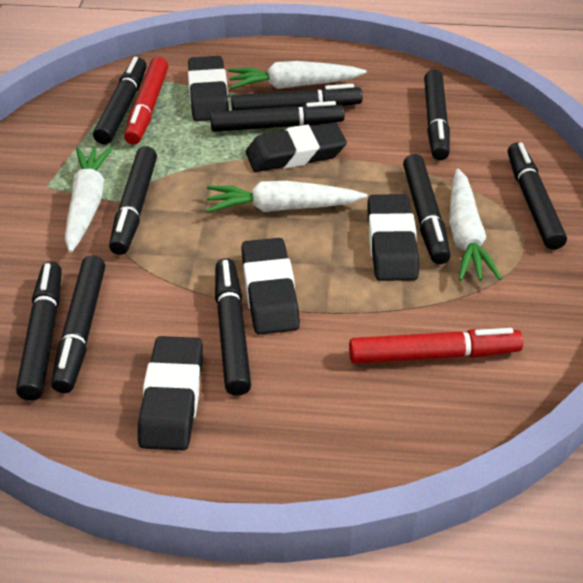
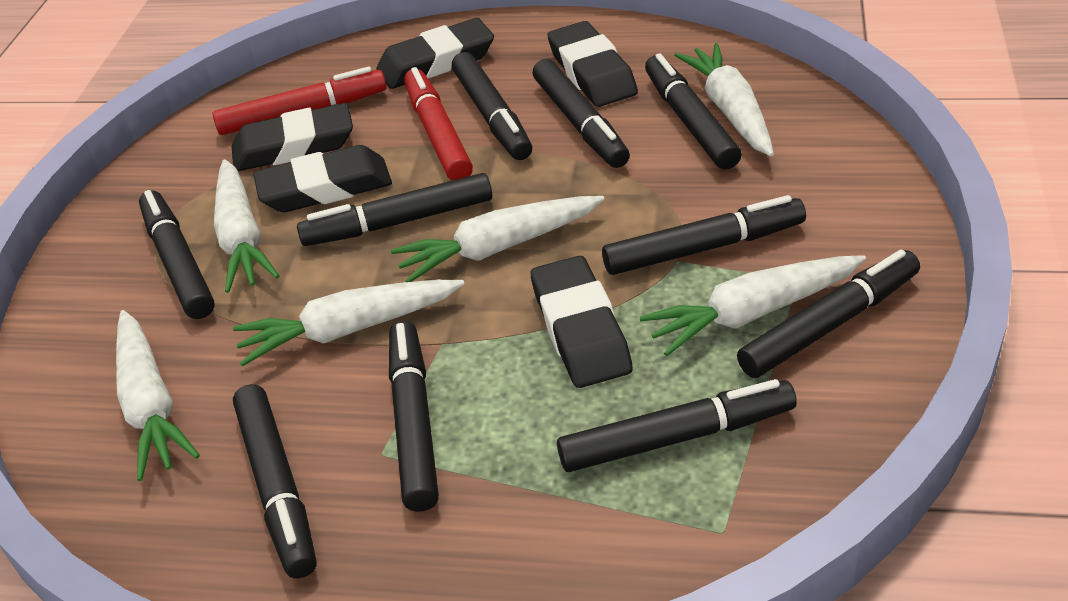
white carrot: [65,146,113,253] [206,181,367,213] [228,61,366,89] [449,169,502,281] = 4 -> [116,310,200,481] [214,159,279,293] [233,279,464,367] [391,196,604,282] [640,255,866,356] [674,43,774,156] = 6

